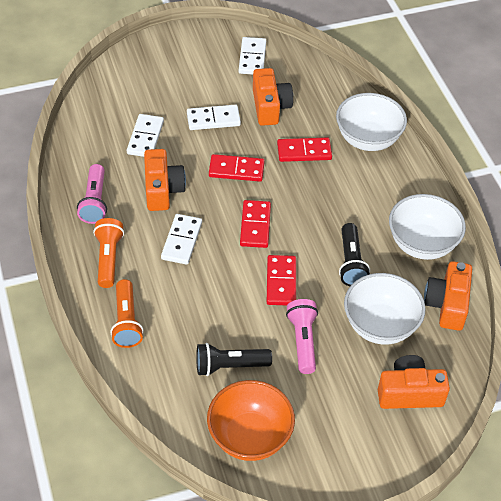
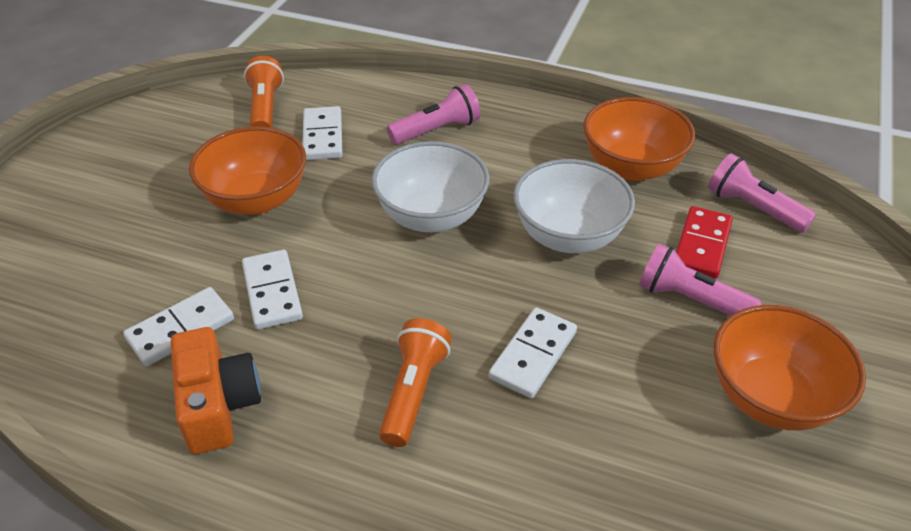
black flashlight: [196,343,272,376] [339,223,370,286] = 2 -> none = 0
orange bowl: [207,380,295,461] = 1 -> [189,126,306,215] [583,97,695,181] [714,305,866,431] = 3
orange camera: [144,149,186,211] [253,68,293,126] [378,355,450,409] [424,261,472,331] = 4 -> [171,327,261,454] = 1
pink flashlight: [77,164,107,224] [286,299,318,374] = 2 -> [387,84,481,144] [639,243,762,316] [708,153,817,233] = 3
red domino: [209,154,264,182] [240,200,271,248] [267,255,296,305] [277,137,332,162] = 4 -> [676,206,733,279] = 1
white bowl: [336,93,407,151] [344,273,426,345] [389,194,466,260] = 3 -> [371,141,490,232] [513,159,635,253] = 2

